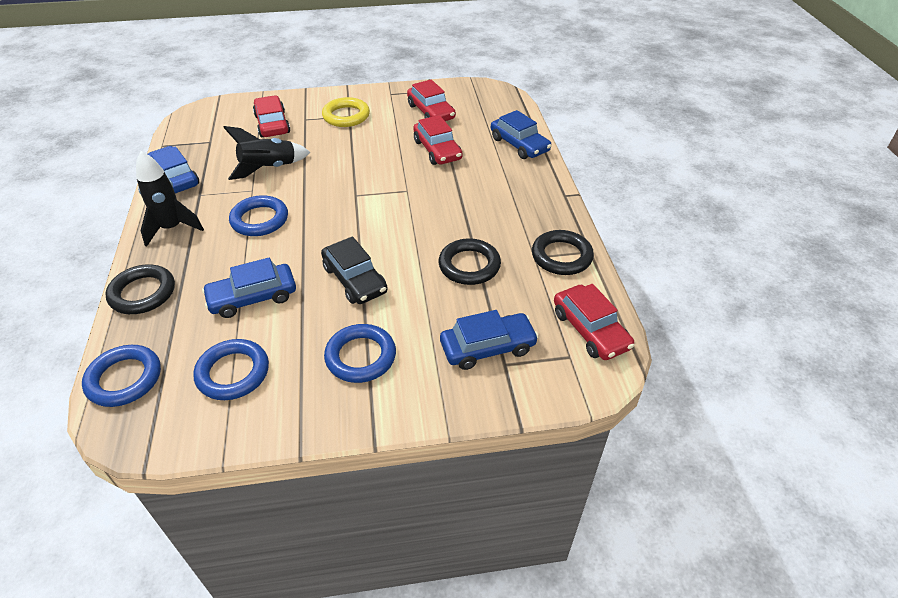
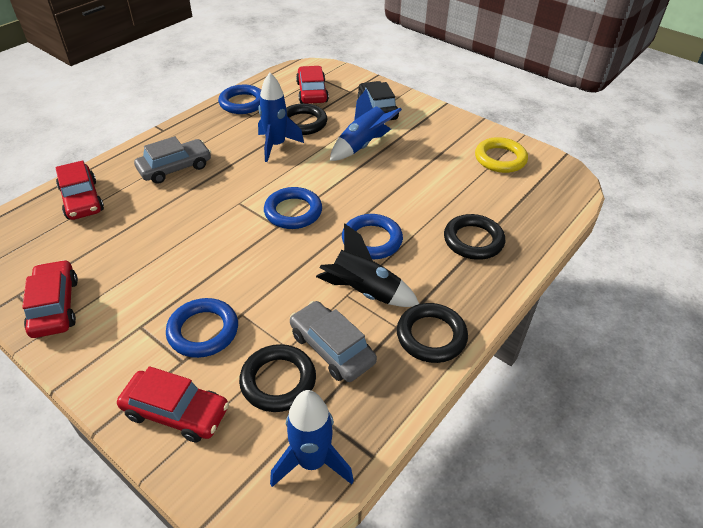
black ring: [105,265,175,314] [438,238,501,285] [532,230,594,275] = 3 -> [239,344,316,412] [286,103,328,135] [397,303,468,363] [444,214,505,260] = 4
black rocket: [136,151,204,247] [223,126,311,180] = 2 -> [316,223,419,307] = 1
blue car: [148,146,199,193] [202,257,296,318] [440,310,539,370] [491,110,552,159] = 4 -> none = 0
blue rocket: none = 0 -> [258,73,304,162] [270,390,354,487] [330,89,402,161] = 3
grey car: none = 0 -> [134,136,211,184] [290,301,377,382] = 2

